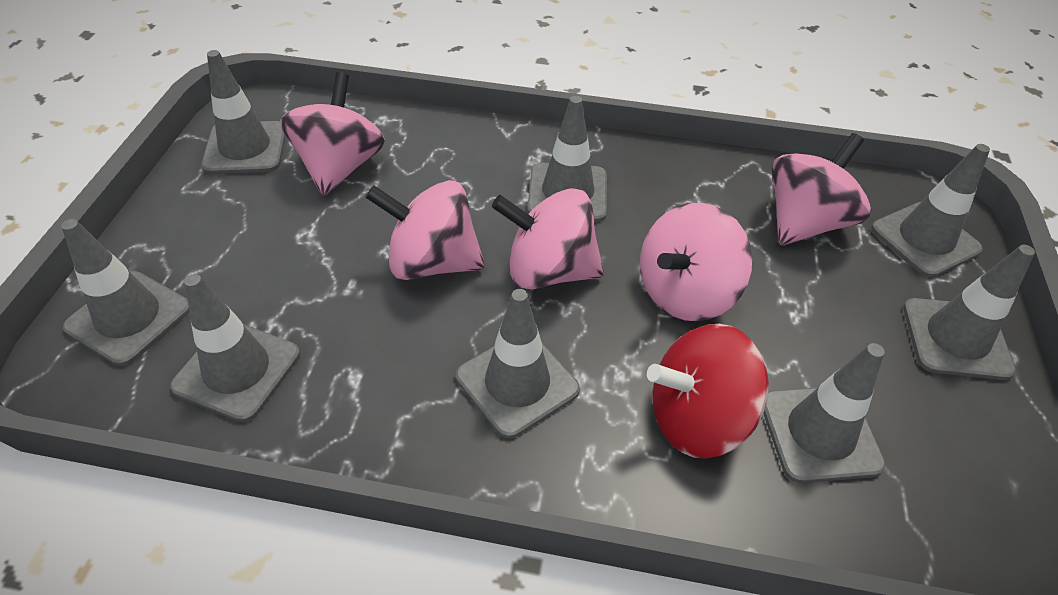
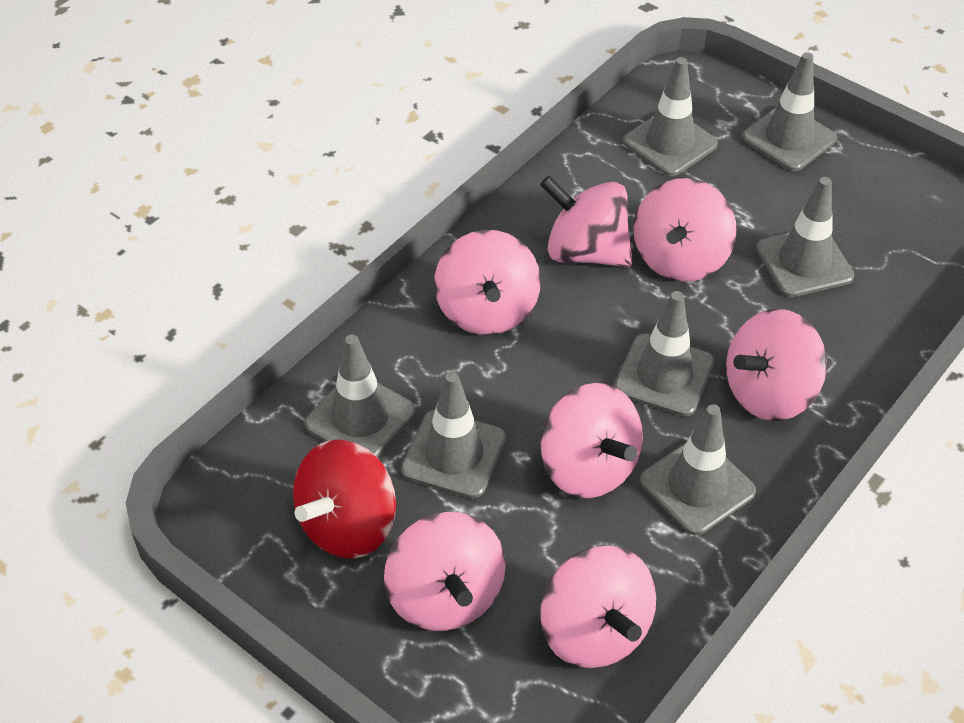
grey traffic cone: [61,219,190,366] [170,274,300,422] [201,50,286,174] [456,289,580,438] [527,96,607,222] [764,343,886,483] [871,144,990,277] [903,245,1035,380] = 8 -> [305,334,415,457] [401,372,506,498] [615,291,714,416] [623,57,718,176] [640,404,756,535] [742,52,837,171] [756,177,854,297] = 7
pink spinning top: [280,72,385,196] [365,180,485,280] [492,188,604,290] [640,203,752,321] [772,133,871,246] = 5 -> [384,512,506,631] [434,230,541,335] [540,176,633,267] [540,546,656,668] [541,383,643,498] [634,178,737,282] [726,309,827,421] = 7

